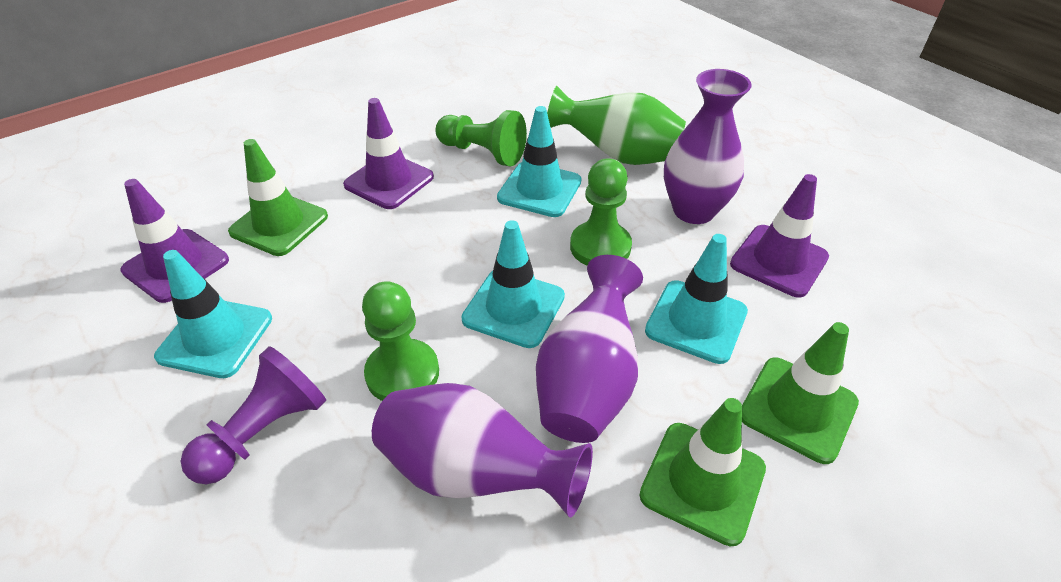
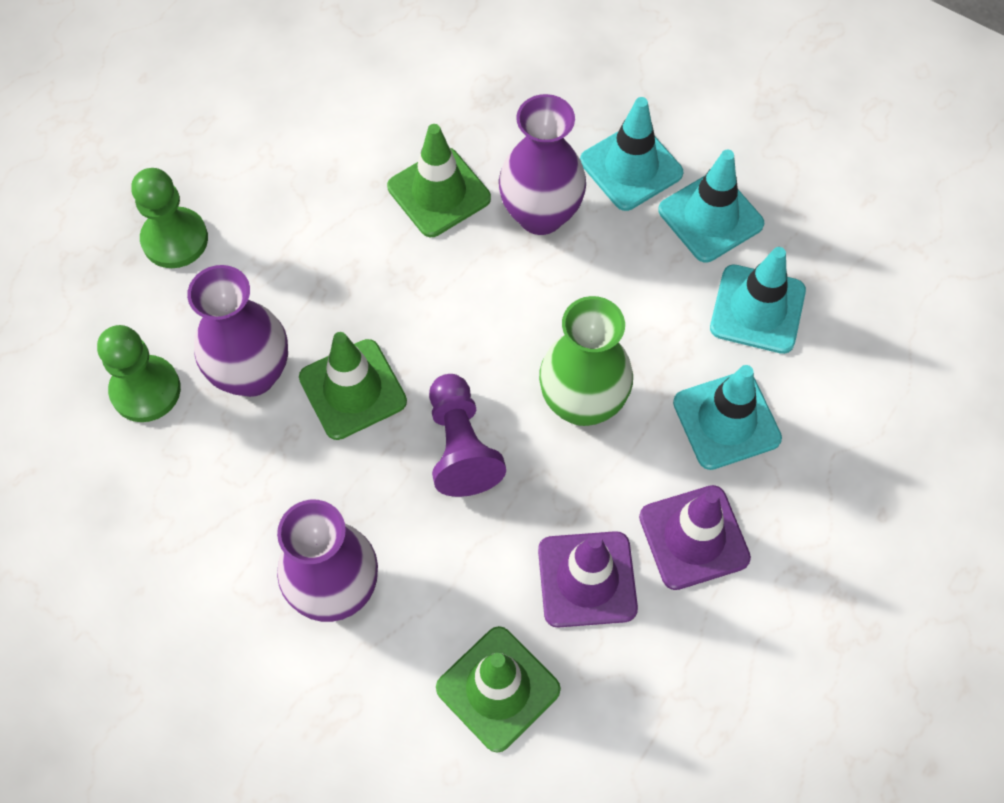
green pawn: [362,281,439,401] [436,110,527,166] [570,158,632,265] = 3 -> [97,325,181,422] [132,168,208,268] = 2
purple traffic cone: [120,179,229,303] [343,98,434,209] [730,174,829,298] = 3 -> [538,531,638,628] [639,485,751,590] = 2

